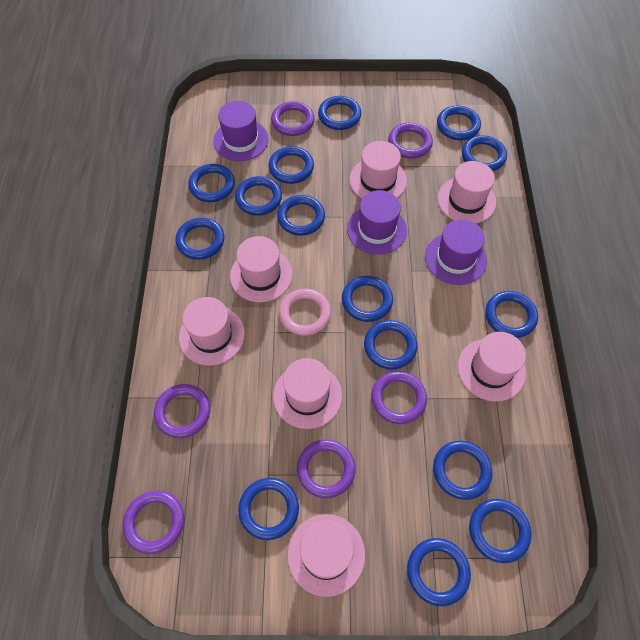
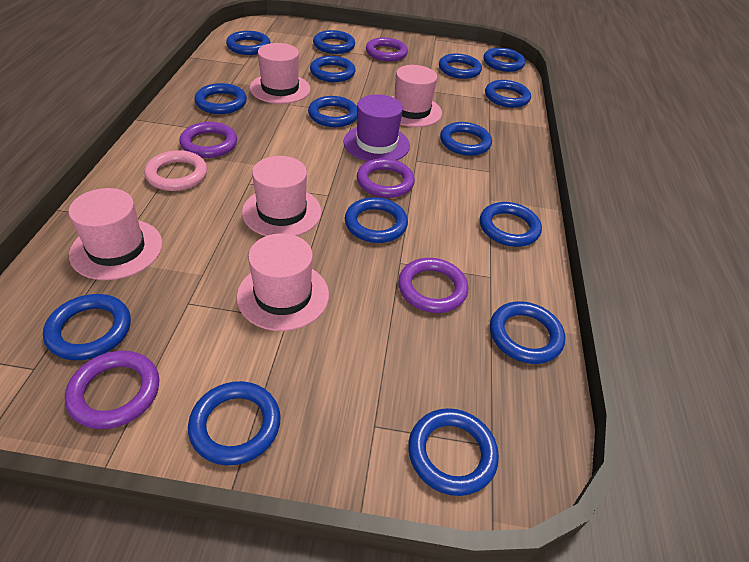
pink hat: [179,297,245,365] [230,236,293,302] [273,358,342,429] [288,514,365,597] [349,141,407,198] [438,161,496,224] [458,332,526,402] = 7 -> [68,188,162,280] [237,233,329,331] [242,156,321,236] [250,43,310,104] [392,65,442,127] = 5
purple hat: [213,101,269,161] [347,190,407,255] [425,220,487,285] = 3 -> [343,94,410,162] = 1
purple ring: [123,490,184,554] [154,384,210,438] [271,101,315,136] [297,439,356,498] [371,371,427,424] [388,123,433,159] = 6 -> [65,350,159,429] [180,122,237,158] [357,158,415,198] [366,37,408,61] [398,258,468,313] = 5

